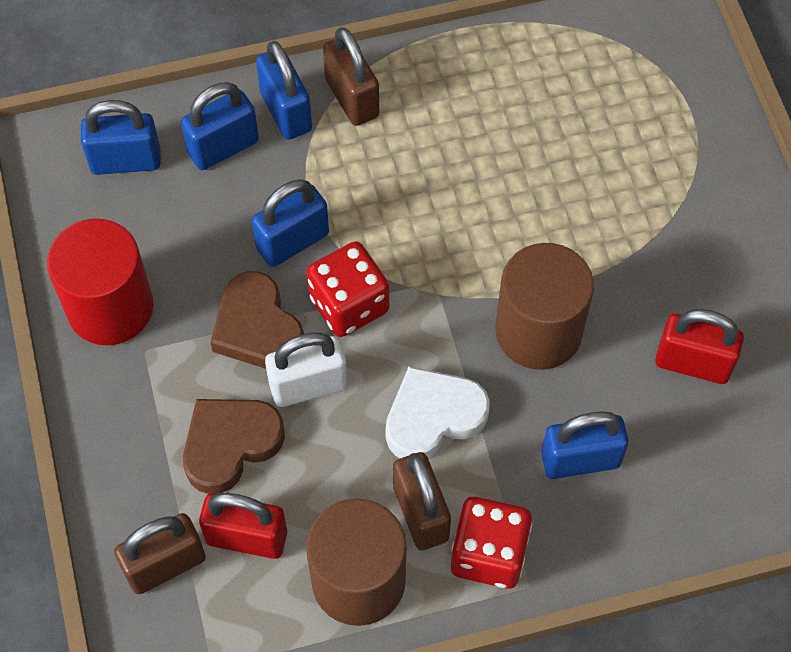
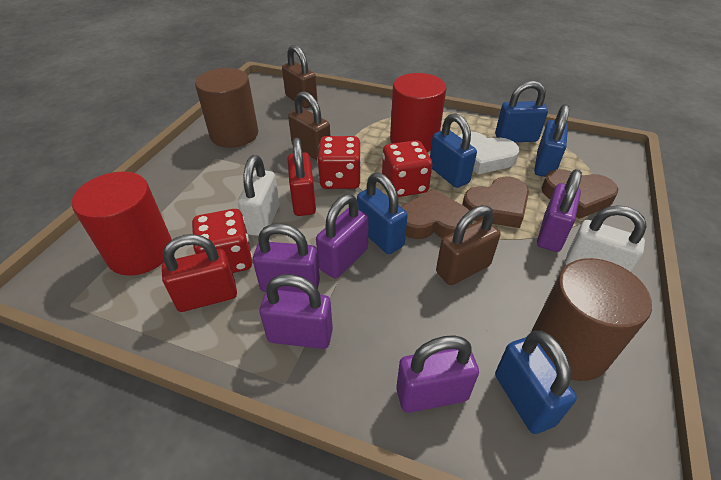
brown heart: [183,399,285,494] [210,271,304,369] = 2 -> [402,189,472,239] [462,177,529,228] [541,169,618,219] = 3
purple padlock: none = 0 -> [253,223,320,293] [259,274,333,349] [316,194,369,278] [396,335,479,413] [537,169,582,252] = 5
red cylinder: [47,218,154,346] = 1 -> [72,172,172,276] [390,73,447,152] = 2
red dice: [306,241,389,337] [451,497,532,589] = 2 -> [192,209,253,273] [317,136,361,189] [382,140,432,197] = 3
white padlock: [265,333,347,407] = 1 -> [238,155,280,236] [565,205,647,272] = 2

